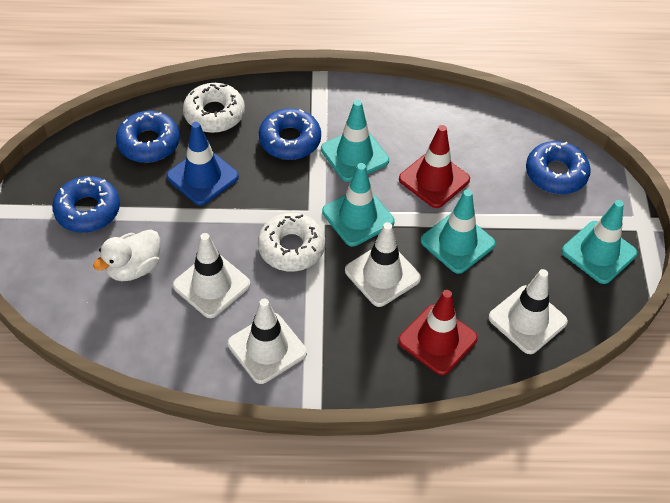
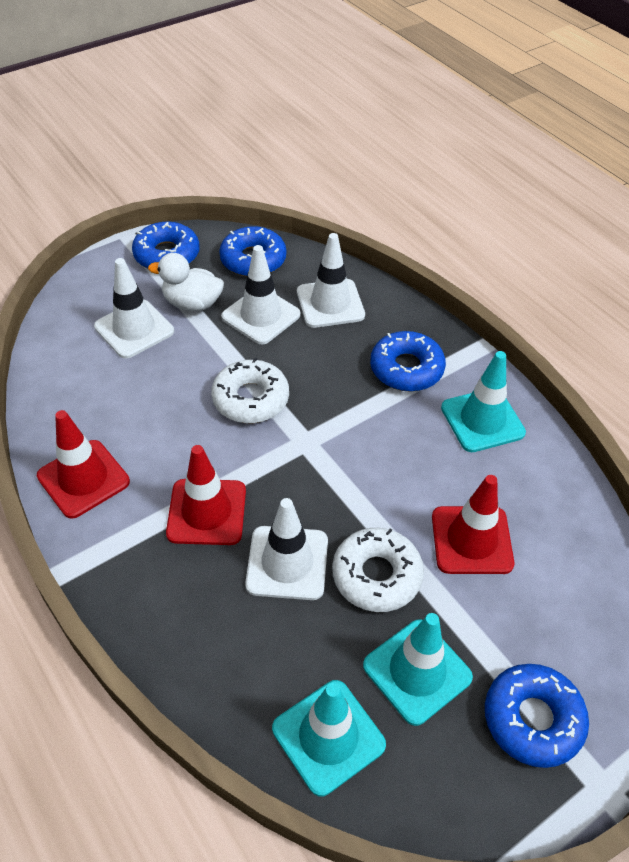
blue traffic cone: [167,122,239,205] = 1 -> none = 0
red traffic cone: [398,290,478,375] [399,125,470,208] = 2 -> [37,410,130,518] [166,445,246,545] [432,475,514,574] = 3
turquoise traffic cone: [321,100,389,182] [322,163,395,246] [420,189,495,274] [562,200,637,284] = 4 -> [272,680,386,797] [363,613,473,726] [441,351,526,452] = 3

